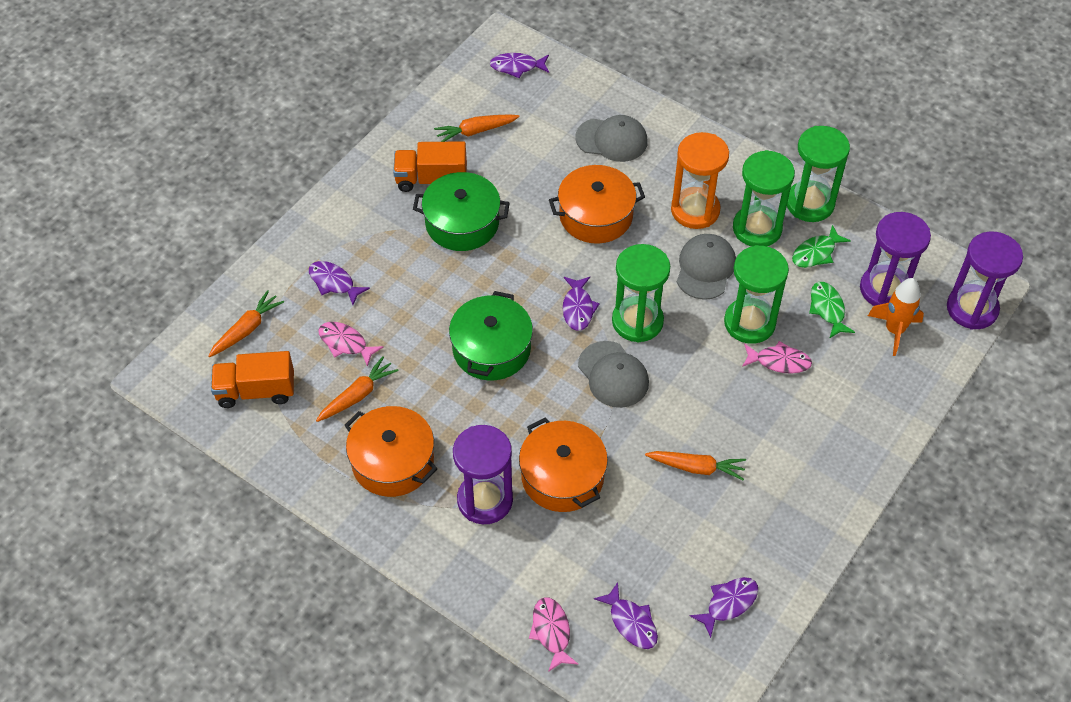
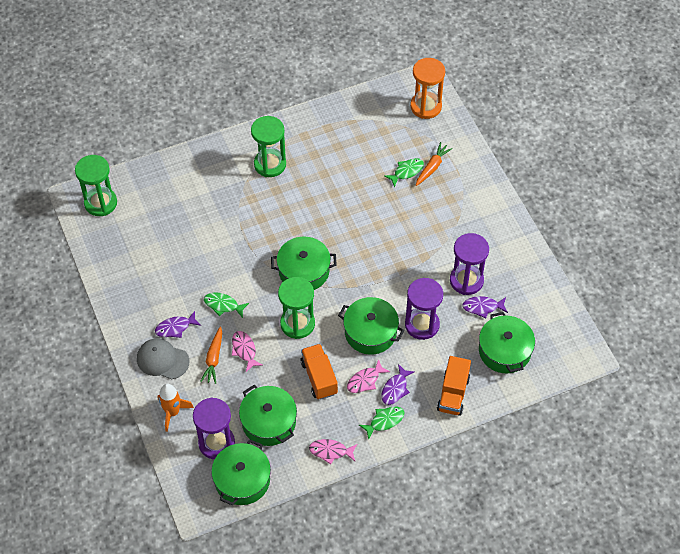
green fish: [792,225,851,268] [809,282,855,339] = 2 -> [204,292,249,318] [359,407,405,439] [384,158,424,187] = 3
green hourglass: [612,244,670,343] [724,245,789,344] [733,150,795,247] [787,126,850,222] = 4 -> [75,155,117,216] [251,116,286,177] [278,277,315,339] = 3
green pot: [413,172,510,251] [449,291,533,381] = 2 -> [211,439,271,506] [239,385,297,446] [271,237,337,290] [338,297,404,355] [479,312,535,373] = 5
grey cap: [575,115,648,162] [578,341,649,408] [677,234,736,300] = 3 -> [137,338,189,379] = 1
orange carrot: [208,290,284,357] [316,356,399,422] [434,114,520,142] [645,451,746,481] = 4 -> [200,326,222,384] [416,142,453,186] = 2
orange pot: [344,406,438,497] [519,417,608,512] [549,165,645,244] = 3 -> none = 0
purple fish: [309,261,370,305] [490,53,549,78] [563,277,600,331] [594,582,658,649] [690,577,758,638] = 5 -> [155,311,201,338] [381,364,414,405] [462,296,508,318] = 3

